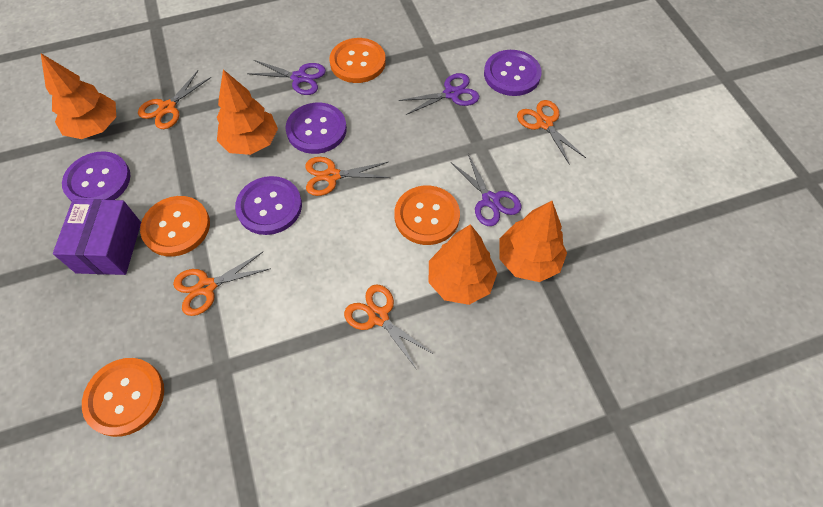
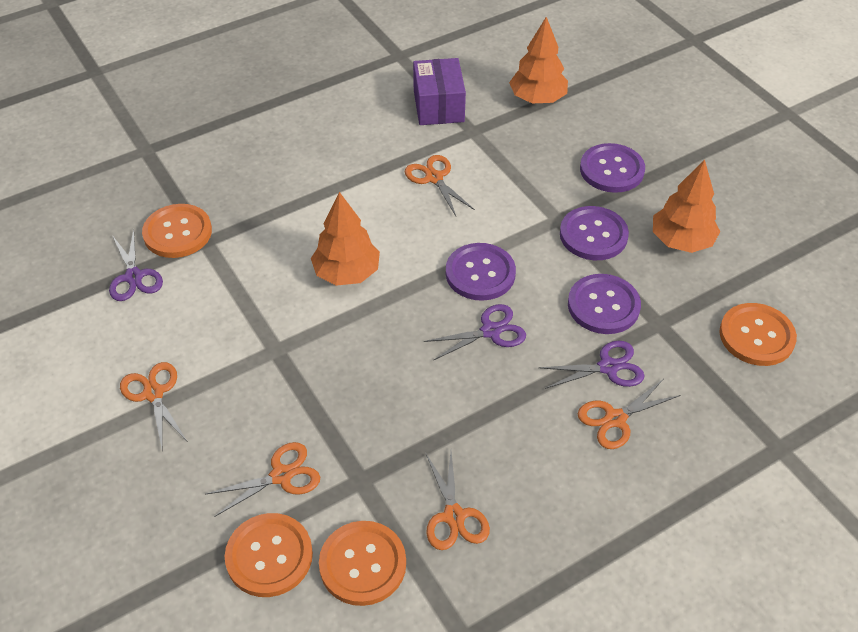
orange tree: [41,53,116,139] [217,69,278,155] [429,224,497,305] [499,201,567,282] = 4 -> [311,192,380,286] [509,17,568,103] [653,159,720,253] = 3

